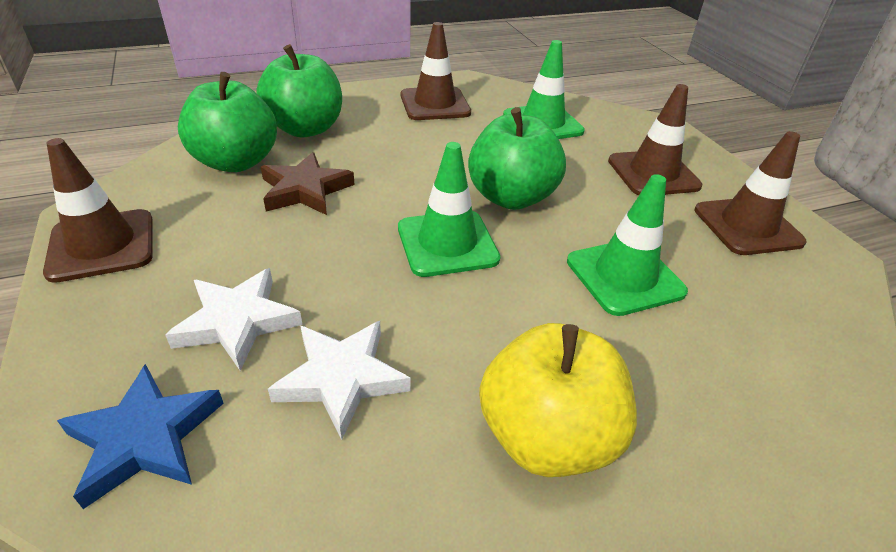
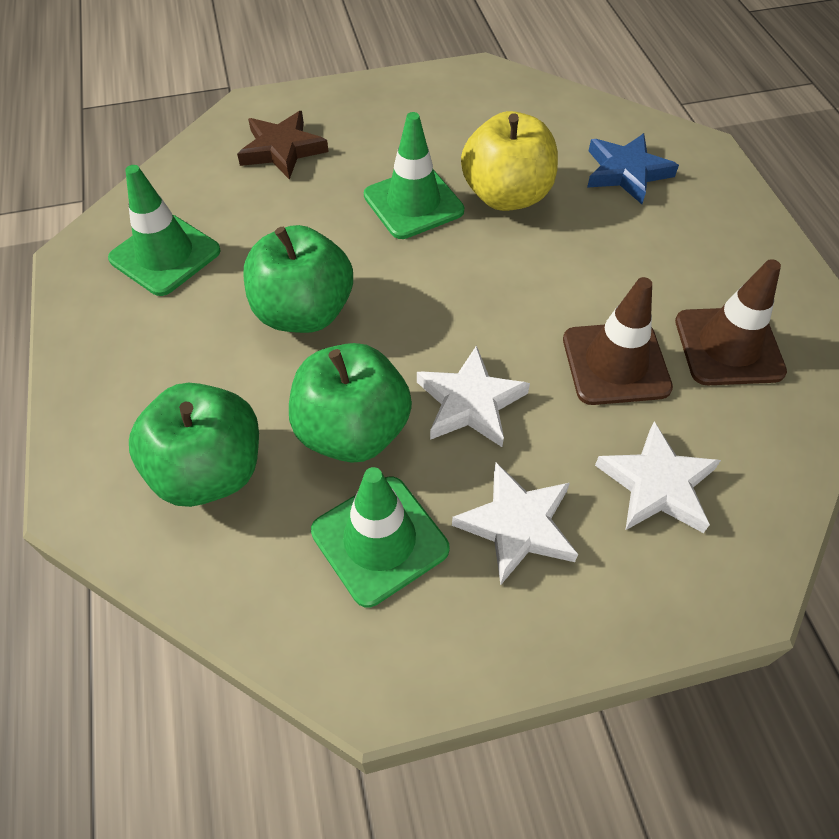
brown traffic cone: [43,138,153,283] [401,22,471,120] [608,84,702,195] [695,131,807,255] = 4 -> [563,277,673,405] [675,259,787,385] = 2
white star: [165,268,303,371] [268,321,411,440] = 2 -> [417,345,530,447] [452,462,578,585] [595,421,721,533] = 3

